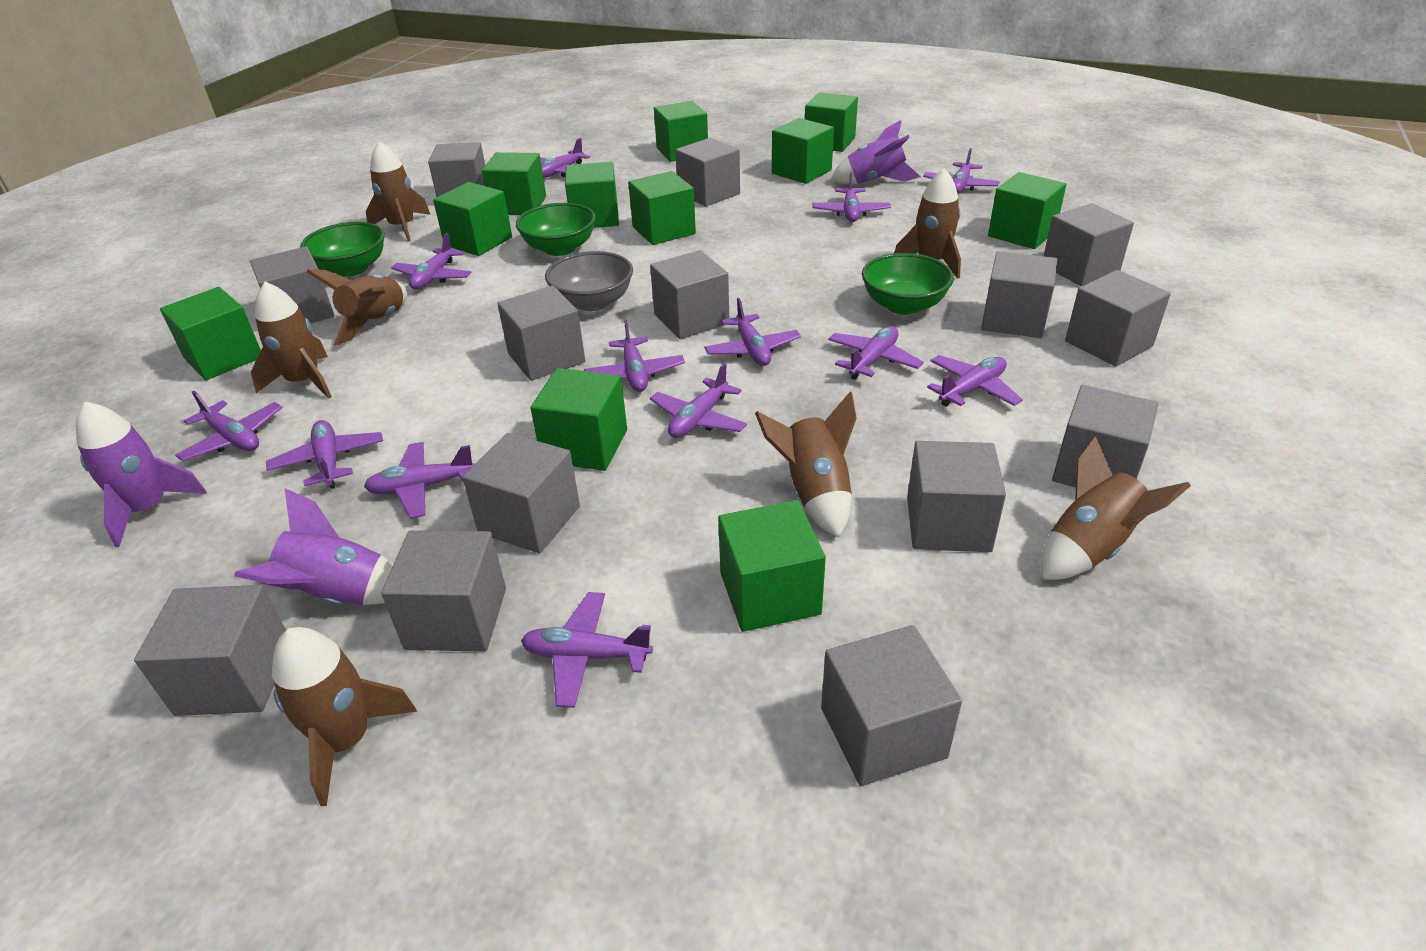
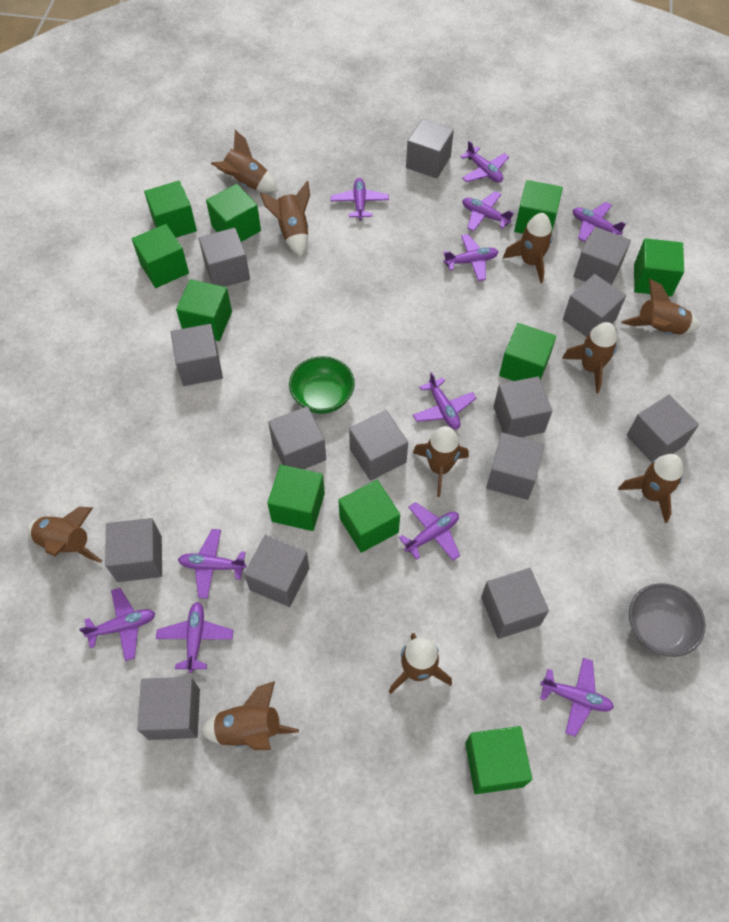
brown rocket: [251,282,332,399] [272,627,417,806] [306,269,407,346] [366,141,431,242] [755,391,857,538] [894,169,961,279] [1040,436,1191,580] = 7 -> [27,507,102,563] [200,681,299,750] [211,130,278,192] [260,181,310,257] [389,633,452,694] [413,426,469,497] [503,213,553,283] [562,322,617,393] [618,454,683,523] [621,279,699,335] = 10
green bowl: [300,222,385,277] [516,203,596,256] [862,253,954,315] = 3 -> [289,356,355,414] = 1
green cube: [160,287,261,380] [433,182,512,256] [482,152,546,215] [530,368,627,471] [565,162,619,228] [628,171,696,245] [654,101,708,162] [718,500,826,632] [772,118,834,184] [805,92,858,152] [988,172,1067,249] = 11 -> [132,224,189,288] [144,181,197,238] [176,279,232,341] [206,184,261,242] [267,465,325,531] [338,480,400,553] [465,726,532,794] [499,323,556,381] [514,180,563,234] [634,238,684,297] = 10
purple plane: [175,391,283,461] [266,420,383,489] [364,442,475,519] [391,233,472,290] [521,592,653,708] [540,138,590,178] [584,320,685,392] [650,363,747,438] [704,298,801,366] [813,172,891,222] [828,326,924,380] [923,148,1000,194] [927,355,1023,407] = 13 -> [79,588,155,661] [156,602,233,673] [178,529,247,599] [331,178,389,221] [399,502,460,561] [413,372,476,430] [443,234,498,281] [460,140,509,183] [462,191,514,232] [540,658,614,736] [573,202,626,242] = 11
purple rocket: [76,402,207,547] [234,488,393,605] [831,120,921,184] = 3 -> none = 0

